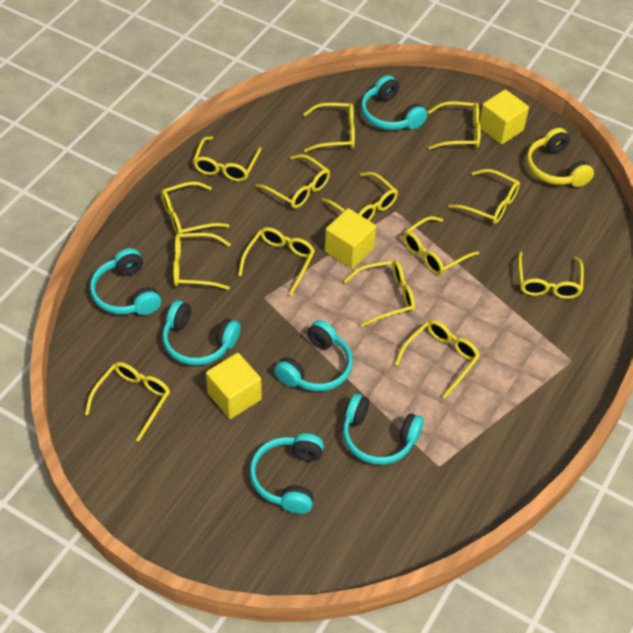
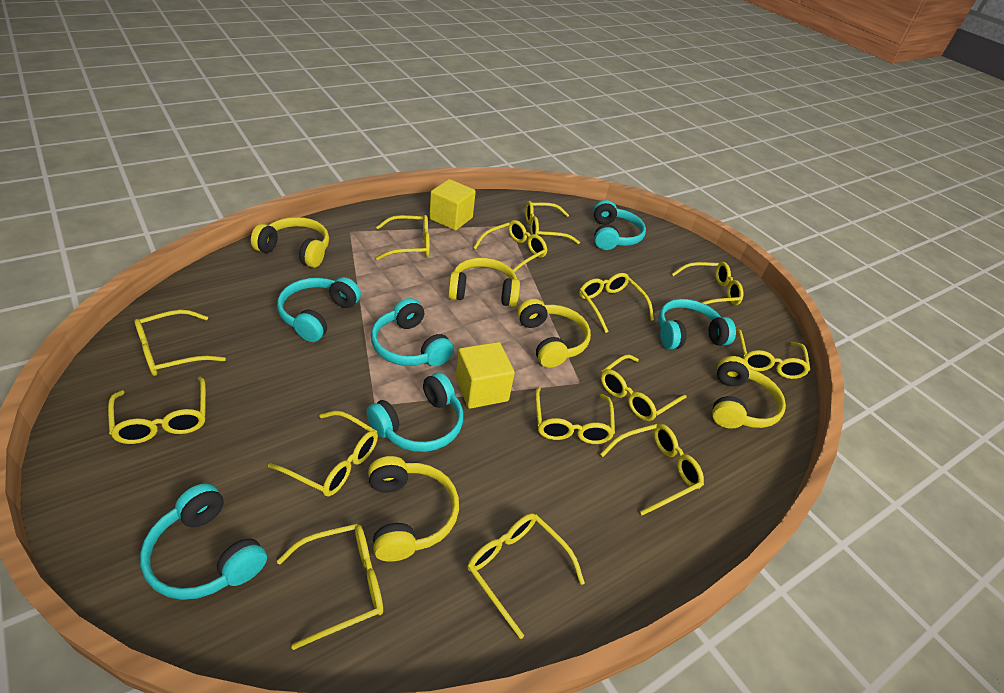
yellow cube: [206,353,262,419] [325,208,376,269] [479,89,529,145] = 3 -> [429,179,476,231] [456,342,515,409] = 2
yellow headphones: [526,128,594,187] = 1 -> [251,217,329,268] [368,456,459,562] [448,257,520,307] [517,299,591,368] [712,356,786,429] = 5

